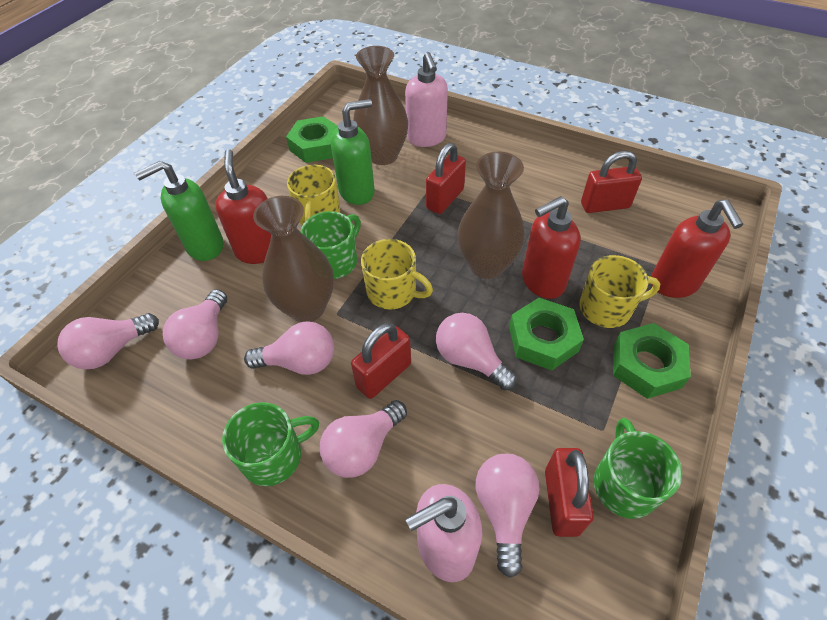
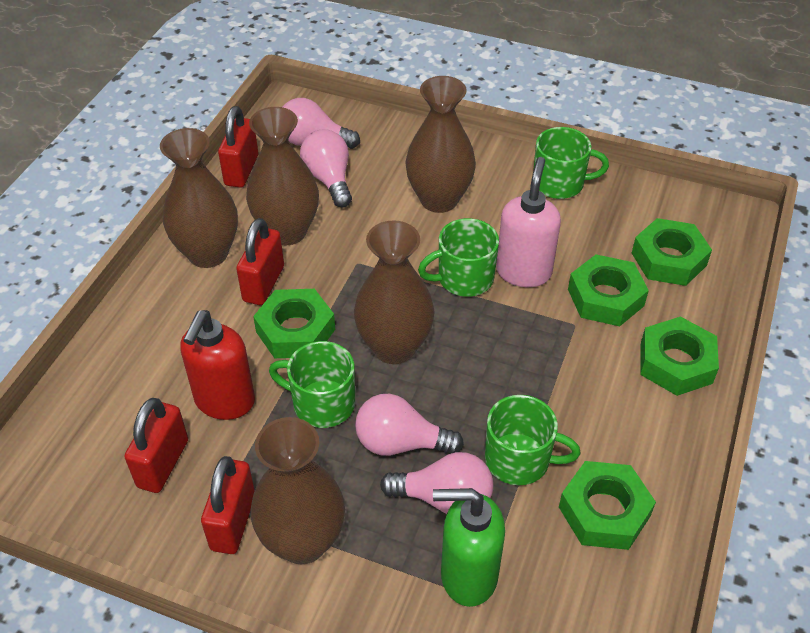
brown vase: [253,196,334,322] [353,46,408,165] [457,152,525,279] = 3 -> [160,128,238,268] [246,107,319,245] [251,417,345,564] [354,220,435,364] [405,76,476,213] = 5
green mug: [222,402,319,486] [301,211,361,279] [593,418,682,519] = 3 -> [269,341,355,428] [418,218,499,297] [485,395,581,485] [533,127,609,199] = 4
green nut: [286,116,338,163] [509,298,584,370] [613,323,691,399] = 3 -> [253,289,335,358] [559,461,656,550] [568,254,649,326] [632,218,712,286] [640,316,719,396] = 5
green soap dispenser: [135,161,223,261] [331,99,375,205] = 2 -> [433,488,505,607] = 1
pink light bulb: [57,313,159,369] [163,289,227,360] [244,321,334,375] [320,400,407,478] [436,313,517,390] [475,454,540,578] = 6 -> [283,98,360,149] [300,130,352,207] [355,394,464,456] [380,452,493,514] = 4
pink soap dispenser: [405,52,448,147] [406,484,482,582] = 2 -> [496,157,561,287] = 1
red soap dispenser: [215,149,271,264] [522,196,581,299] [651,200,743,298] = 3 -> [180,310,255,420] = 1
yellow mug: [287,165,340,225] [361,239,433,310] [579,255,660,328] = 3 -> none = 0

